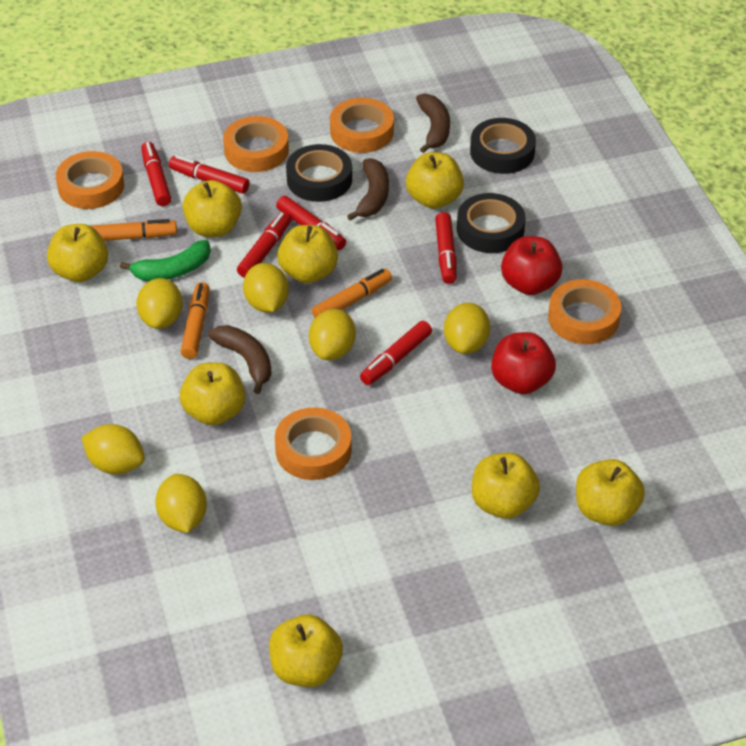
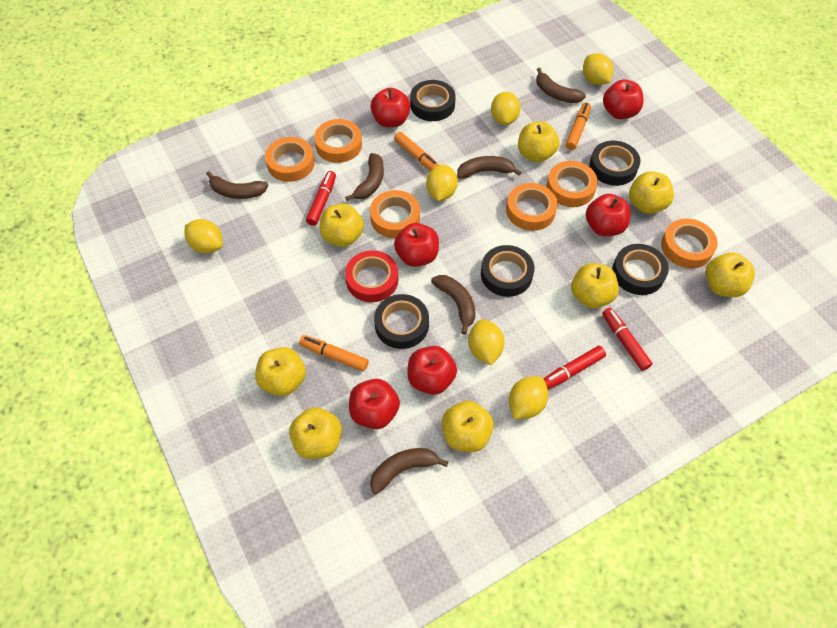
black tape: [286,144,352,202] [457,193,526,253] [470,118,536,174] = 3 -> [374,294,429,349] [410,80,456,121] [481,245,535,297] [589,141,641,186] [612,244,669,295] = 5
brown banana: [208,325,272,394] [347,158,389,221] [416,93,450,153] = 3 -> [206,171,268,199] [345,153,384,201] [370,448,448,494] [431,275,476,335] [457,156,522,179] [536,68,586,103] = 6
green banana: [120,240,211,281] = 1 -> none = 0
orange tape: [56,151,124,209] [223,116,289,172] [275,407,352,480] [330,98,394,153] [548,279,621,344] = 5 -> [265,137,315,182] [314,119,362,163] [370,190,420,238] [506,183,558,231] [547,161,598,207] [661,219,718,268] = 6
red apple: [491,332,556,394] [501,236,562,295] = 2 -> [349,379,400,429] [371,88,411,128] [394,223,439,267] [407,346,457,395] [586,194,631,236] [603,80,644,119] = 6
red marker: [141,142,171,206] [169,155,250,194] [237,212,291,278] [276,196,346,250] [360,321,432,385] [435,212,457,284] = 6 -> [306,171,336,226] [543,346,606,389] [602,308,653,371] = 3
red tape: none = 0 -> [345,250,398,302] = 1

